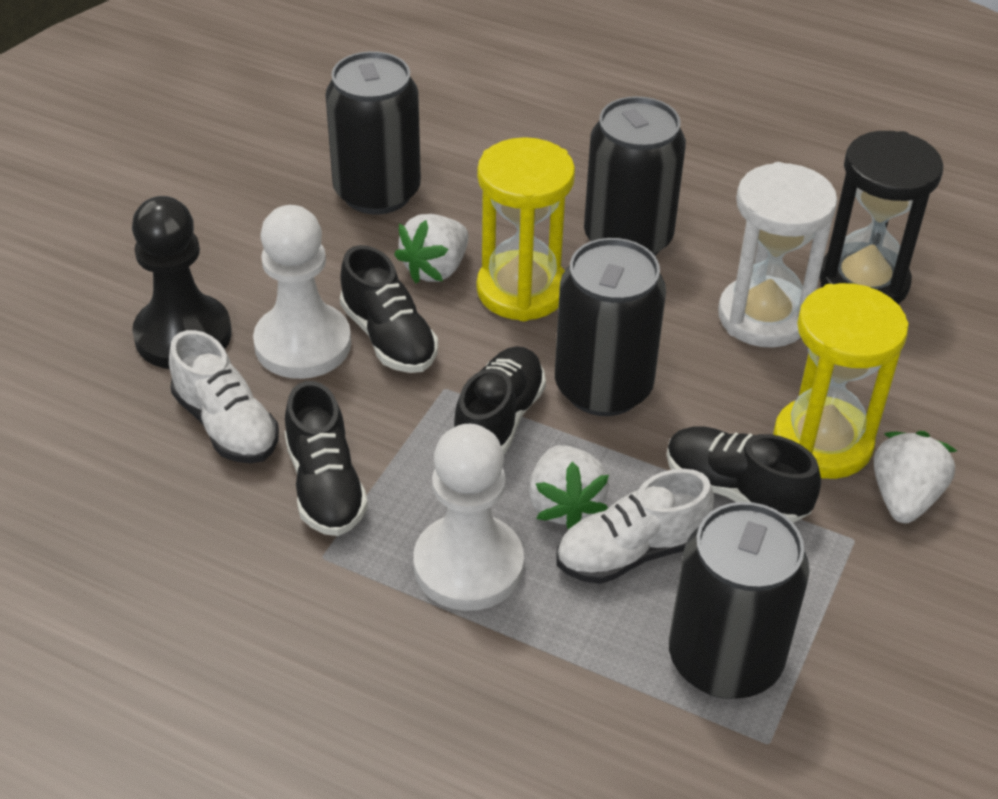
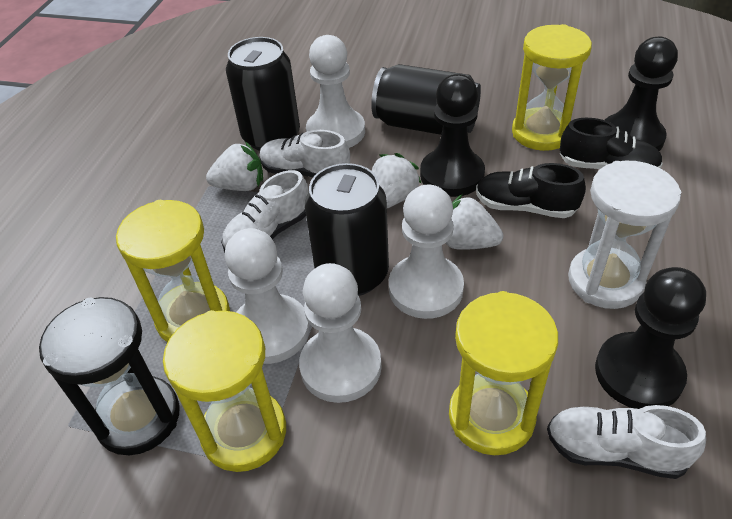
black can: [325,51,421,215] [555,238,666,416] [584,96,686,255] [669,502,810,699] = 4 -> [226,37,300,151] [305,163,389,296] [371,64,481,135] = 3
black pawn: [132,196,232,369] = 1 -> [420,74,485,197] [595,267,706,409] [605,36,678,151] = 3
black shoe: [285,381,368,536] [340,245,438,373] [454,346,546,455] [667,426,821,523] = 4 -> [476,163,586,218] [560,118,663,169] = 2
white pawn: [253,205,351,379] [413,424,524,611] = 2 -> [225,228,310,364] [299,263,382,403] [306,35,365,148] [389,185,464,319] = 4
white shoe: [169,330,279,463] [556,469,714,584] = 2 -> [221,170,309,253] [259,130,350,177] [547,405,706,479] = 3
yellow hourglass: [477,137,575,321] [773,283,909,479] = 2 -> [116,200,230,342] [163,310,286,472] [449,291,558,455] [512,24,592,151] = 4

